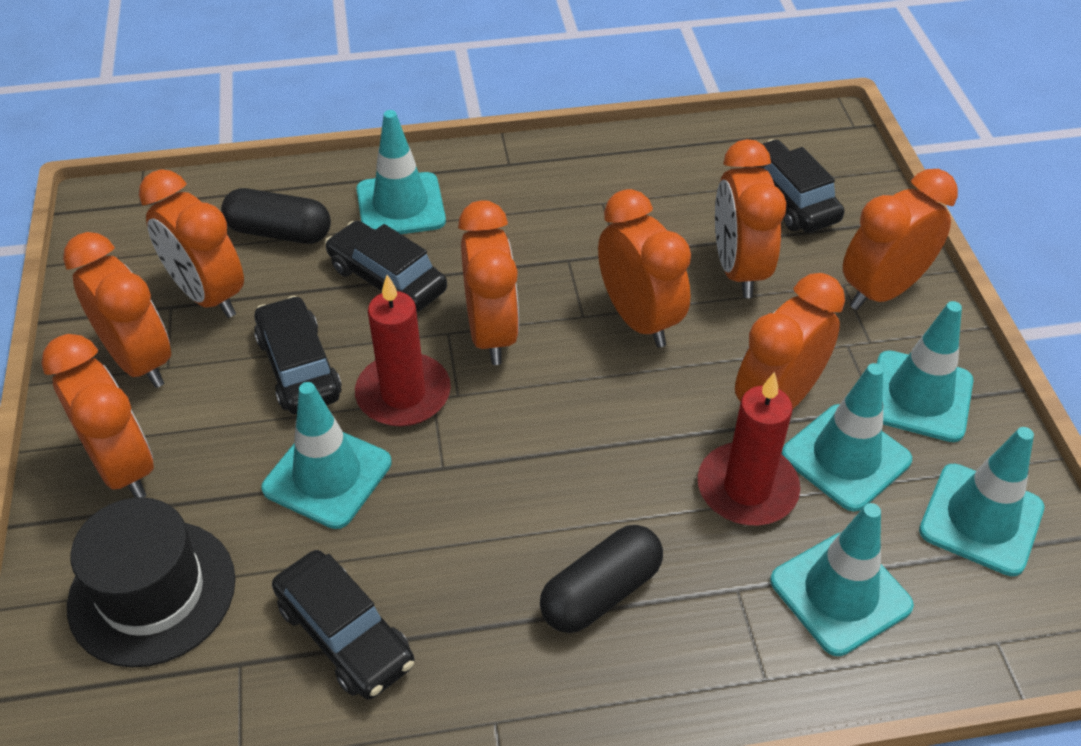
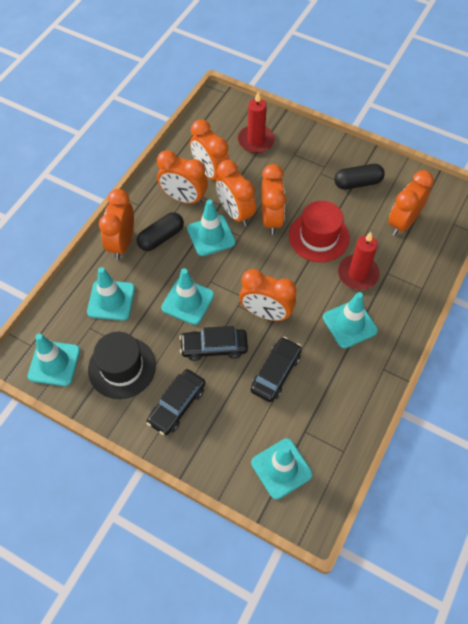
black car: [254,296,342,414] [272,550,415,700] [325,221,447,312] [744,139,845,233] = 4 -> [147,369,206,435] [179,326,248,361] [251,337,302,402] = 3
orange clock: [41,334,154,498] [63,232,171,388] [139,169,244,318] [458,201,519,365] [598,189,691,348] [715,139,786,298] [735,273,845,409] [843,169,958,310] = 8 -> [99,189,134,260] [157,150,208,205] [190,119,230,180] [216,160,256,226] [239,269,296,321] [262,164,286,235] [388,170,434,236] = 7
red hat: none = 0 -> [289,201,350,262] = 1

